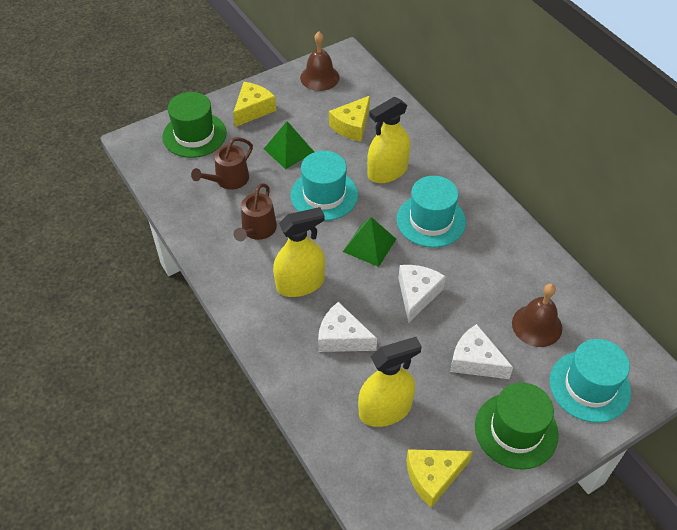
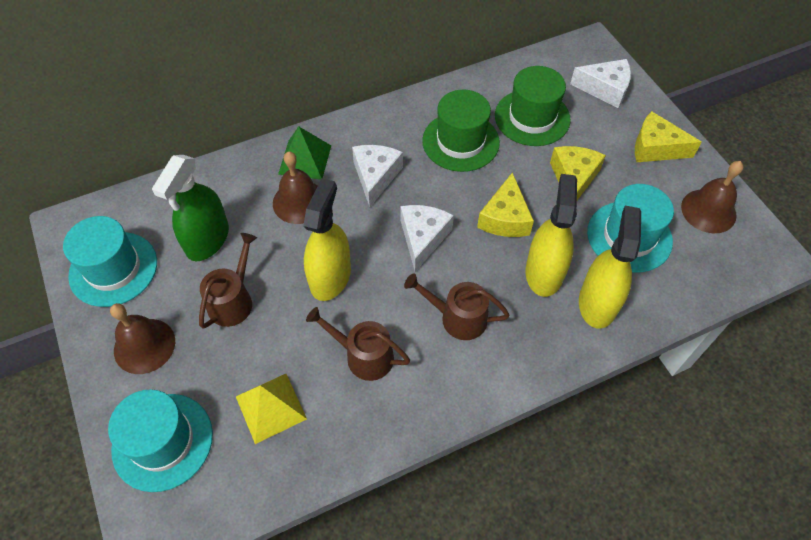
brown bell: [300,31,340,91] [512,284,562,347] = 2 -> [110,303,175,374] [273,151,318,224] [681,161,744,233] = 3
brown watering can: [191,137,253,190] [234,183,277,241] = 2 -> [199,233,257,329] [306,307,410,381] [404,273,510,340] = 3
green pyramid: [264,121,314,169] [343,217,396,267] = 2 -> [278,126,331,180] = 1
green spray bottle: none = 0 -> [152,155,229,261] = 1
yellow pyramid: none = 0 -> [236,374,307,444] = 1

